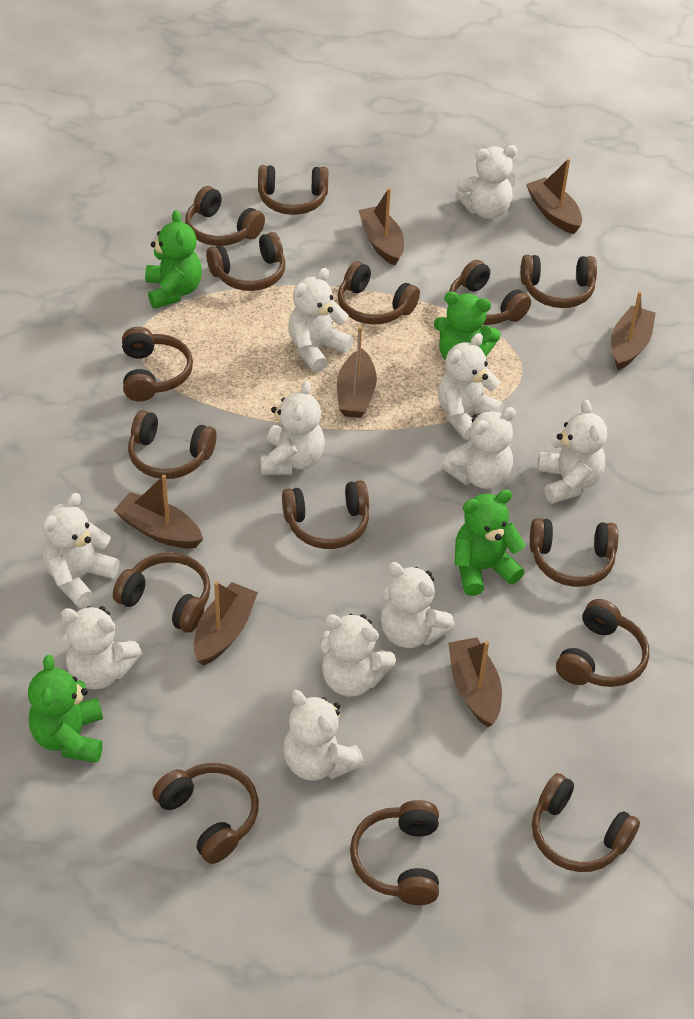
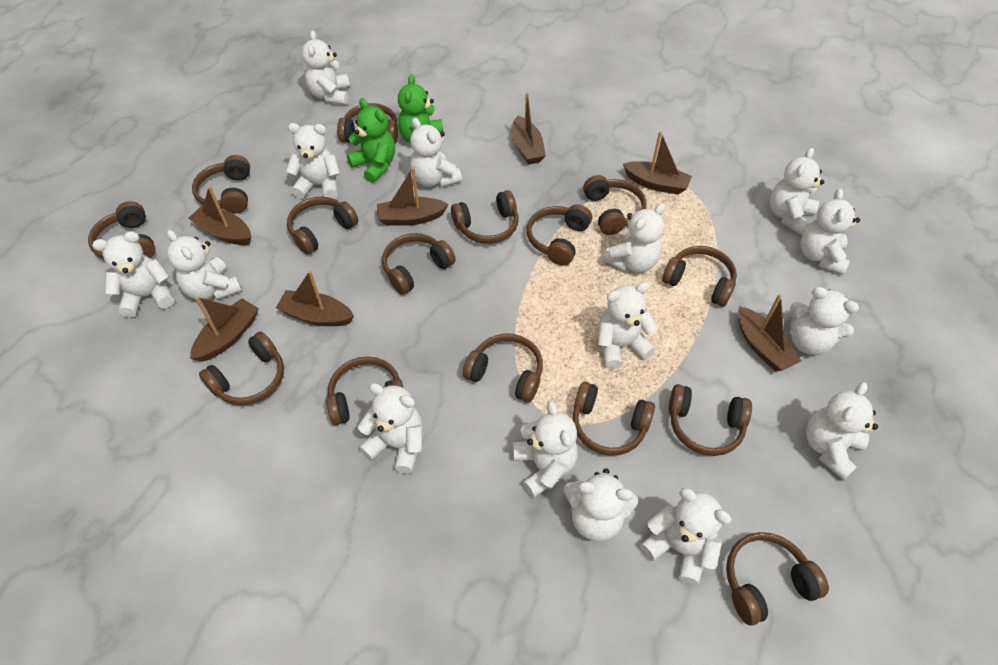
green teddy bear: [28,655,103,763] [145,210,202,309] [434,292,501,360] [454,490,526,596] = 4 -> [347,98,395,183] [398,74,443,151] = 2
white teddy bear: [43,493,119,607] [61,606,142,690] [261,380,325,475] [283,690,364,781] [288,268,353,372] [320,614,396,697] [381,562,455,648] [438,333,503,440] [442,407,516,489] [456,145,517,219] [538,400,607,504] = 11 -> [92,231,174,318] [167,230,242,300] [286,123,340,199] [302,30,350,105] [358,383,423,474] [410,118,462,187] [513,401,578,498] [563,468,638,541] [598,282,658,369] [602,203,665,272] [640,488,732,586] [770,148,824,235] [790,287,859,355] [800,188,860,275] [806,382,878,480] = 15

